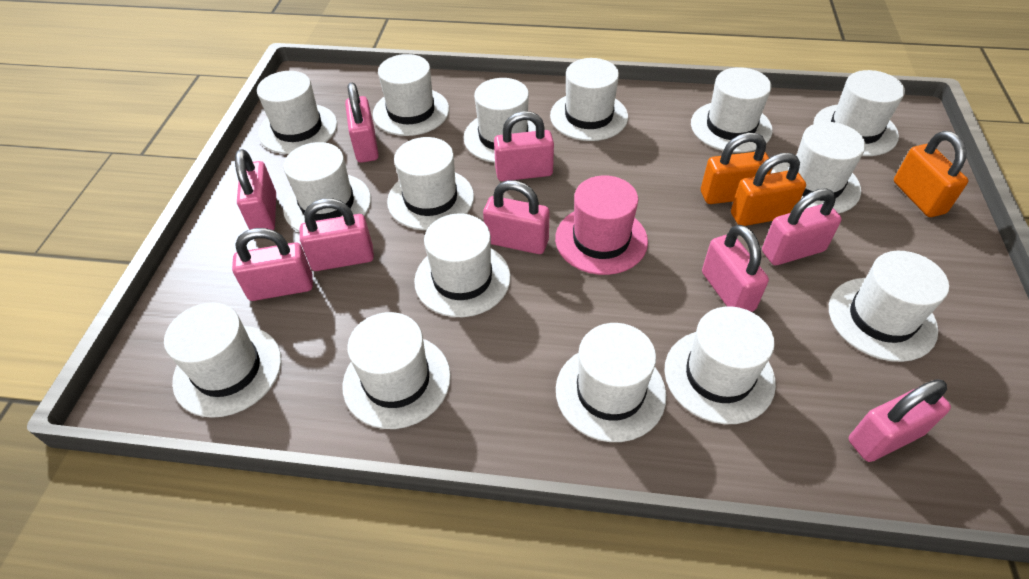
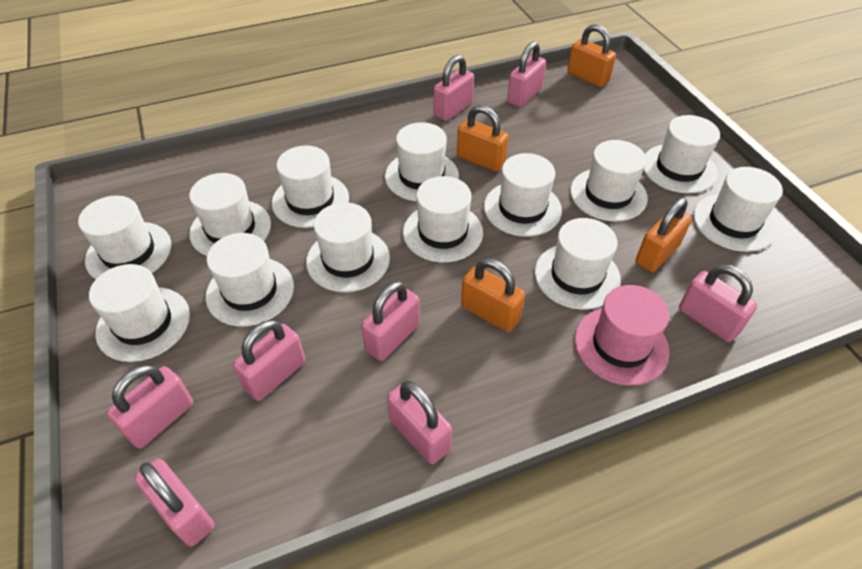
orange padlock: [701,133,772,204] [731,153,806,226] [894,131,968,217] = 3 -> [457,105,509,172] [461,258,525,332] [567,24,616,87] [635,198,692,272] = 4
pink padlock: [232,228,313,301] [235,149,276,230] [300,198,374,271] [345,83,379,163] [483,180,550,254] [494,111,554,181] [702,225,769,312] [762,188,842,265] [848,379,951,462] = 9 -> [107,365,193,448] [134,459,214,546] [233,320,305,401] [361,281,420,361] [387,381,452,464] [434,55,474,121] [507,41,546,107] [679,264,757,342] = 8
white hat: [164,303,281,418] [257,71,337,154] [283,142,371,232] [343,312,451,429] [373,54,449,136] [387,137,474,230] [414,214,511,317] [463,78,536,163] [550,58,628,141] [556,323,666,442] [664,306,776,424] [691,67,773,153] [771,122,866,214] [813,70,905,156] [829,251,949,362] = 15 -> [78,196,171,279] [89,264,190,362] [189,173,271,256] [206,233,294,326] [272,146,349,228] [306,202,390,292] [385,122,459,201] [403,176,483,262] [484,153,562,236] [535,218,621,310] [570,140,648,221] [644,115,720,193] [693,167,783,252] = 13

